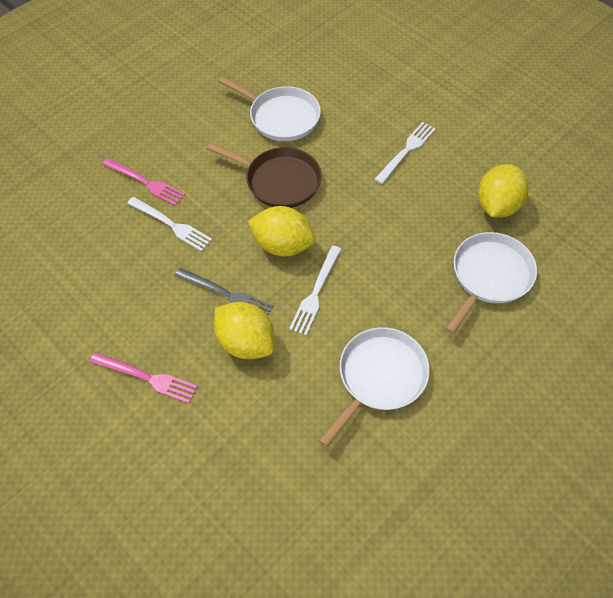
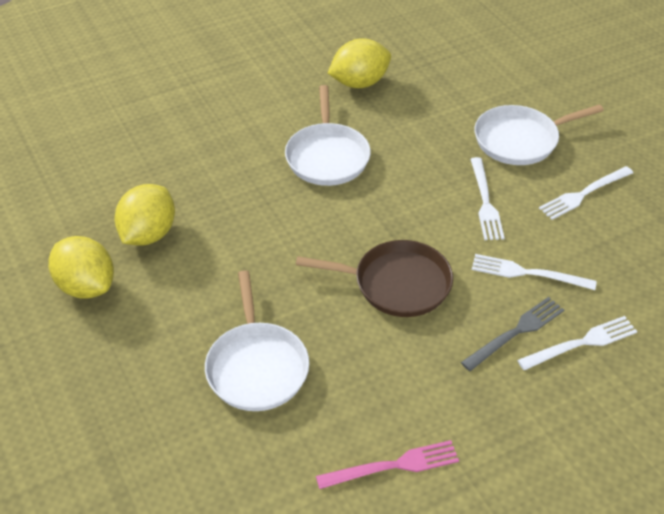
pink fork: [90,352,198,403] [102,158,186,206] = 2 -> [316,440,459,489] = 1
white fork: [127,197,212,252] [289,245,341,336] [374,122,436,184] = 3 -> [470,157,505,240] [472,254,597,290] [517,316,637,371] [539,166,633,220] = 4

